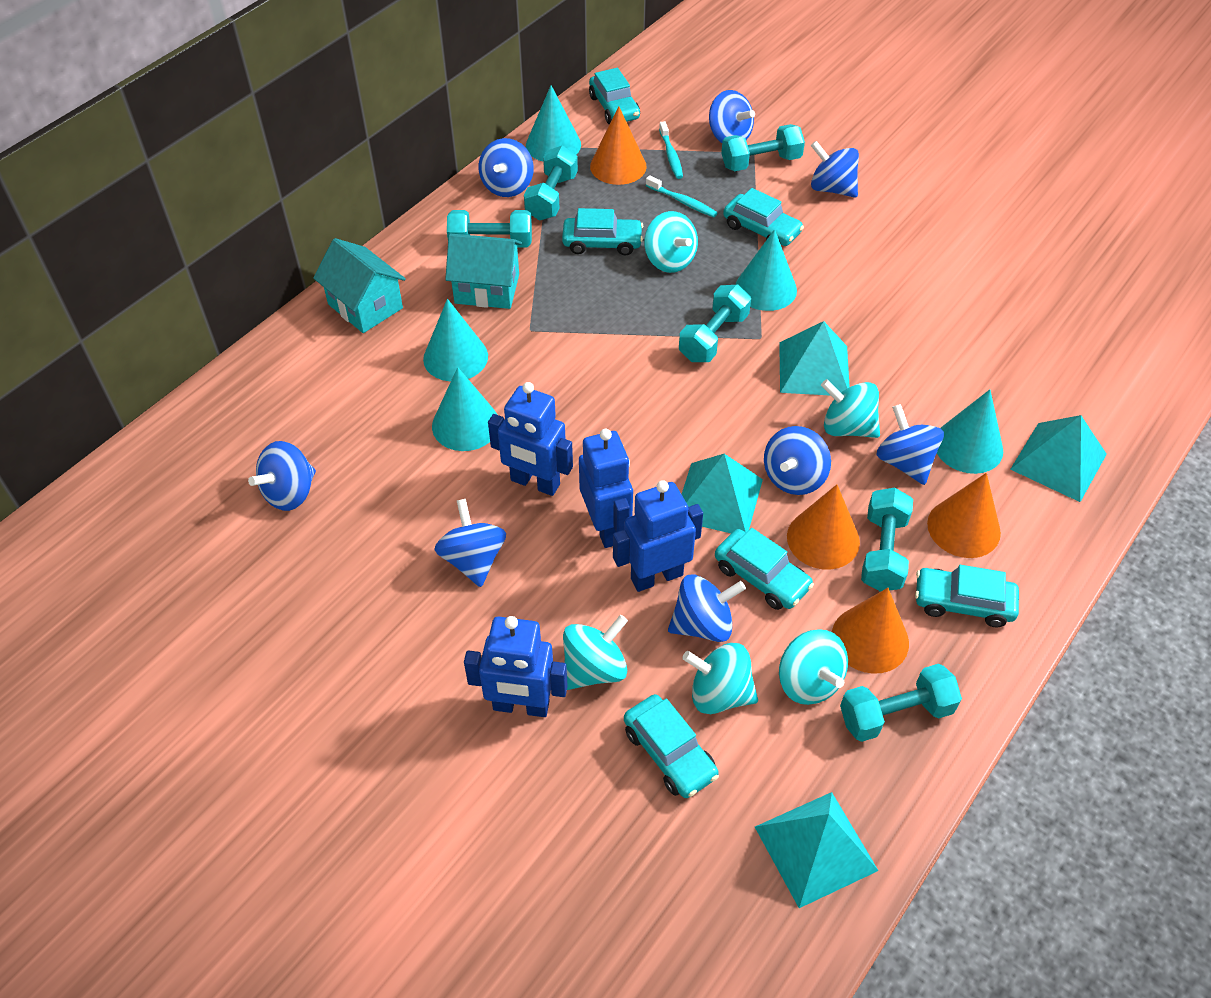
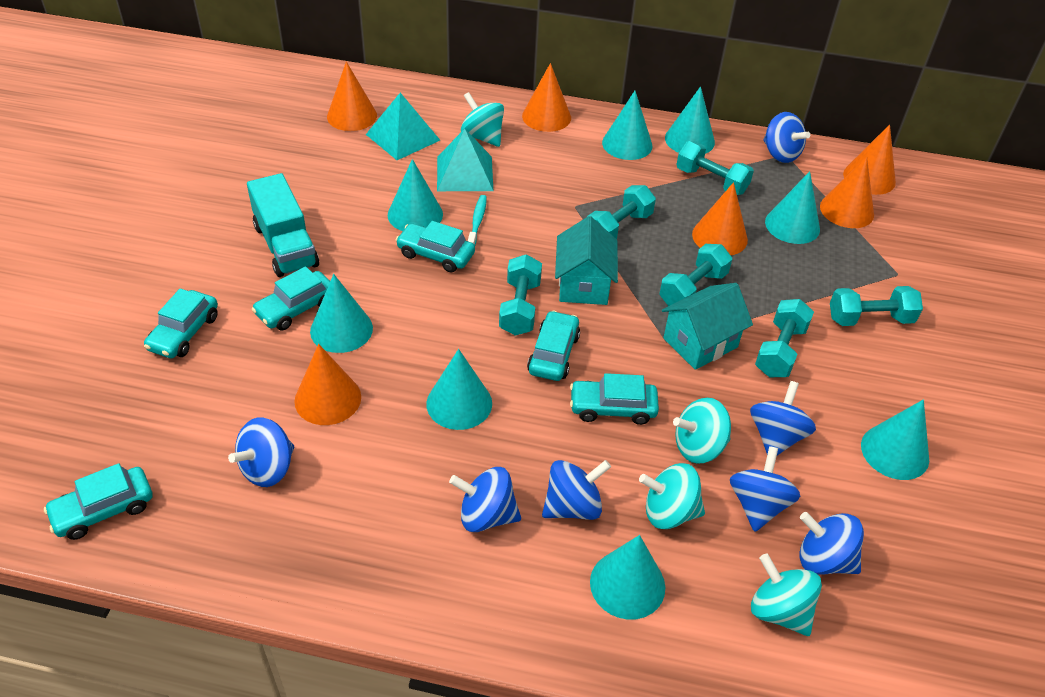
blue robot: [464,616,568,717] [488,382,573,496] [579,429,633,548] [613,480,703,592] = 4 -> none = 0
blue spinning top: [248,441,316,511] [434,499,506,587] [479,138,534,197] [668,574,746,642] [709,90,755,143] [764,426,831,495] [811,141,859,198] [877,404,944,485] = 8 -> [228,417,294,487] [449,467,521,532] [542,460,611,520] [730,446,800,532] [750,381,816,455] [763,112,810,163] [799,512,864,575] = 7
orange cone: [590,107,647,185] [787,485,860,570] [832,588,909,674] [927,473,1001,558] = 4 -> [294,344,361,425] [327,62,377,131] [522,63,571,132] [692,182,748,255] [820,157,874,228] [843,124,896,195] = 6
turquoise cone: [423,299,488,382] [432,367,498,451] [526,85,581,161] [736,229,797,311] [937,390,1003,474] = 5 -> [310,274,373,353] [388,159,443,231] [426,349,492,430] [590,535,665,620] [602,91,653,160] [665,86,715,154] [765,171,820,244] [861,399,929,480] = 8
turquoise pyramid: [682,454,763,533] [755,792,879,908] [779,321,850,396] [1010,415,1107,502] = 4 -> [366,93,440,160] [437,129,493,191] = 2
turquoise spinning top: [563,615,628,690] [644,211,698,273] [682,643,758,714] [779,629,848,705] [821,379,880,438] = 5 -> [461,92,504,147] [639,463,705,529] [673,398,731,464] [751,554,822,636] = 4
turquoise toothbrush: [646,175,717,217] [659,121,683,179] = 2 -> [468,195,487,245] = 1
turquoise truck: none = 0 -> [247,173,319,277] = 1

